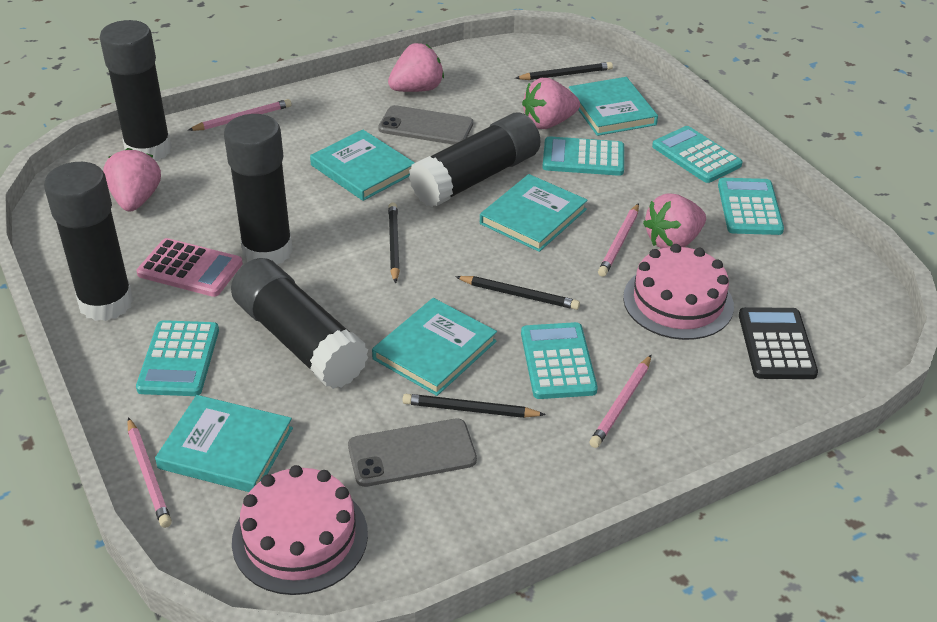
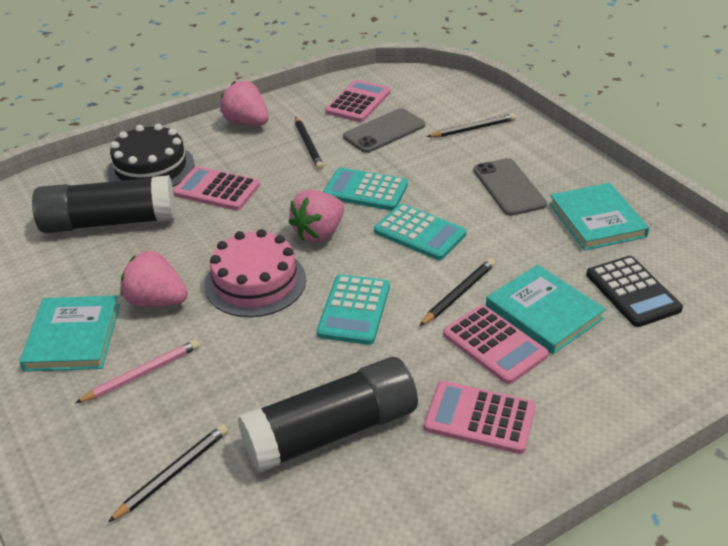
black cake: none = 0 -> [107,124,194,187] = 1
black glue stick: [44,162,133,321] [99,20,172,161] [224,114,293,264] [231,258,368,389] [409,112,541,208] = 5 -> [32,175,175,233] [238,357,418,473] = 2
pink cake: [232,465,368,595] [623,244,734,340] = 2 -> [205,229,306,317] = 1
pink calculator: [136,238,243,297] = 1 -> [173,166,260,211] [325,80,391,122] [424,381,536,454] [443,305,548,384] = 4
pink pencil: [128,417,172,528] [188,99,292,131] [589,355,651,448] [598,203,639,277] = 4 -> [75,339,200,404] = 1
pink strawberry: [103,148,161,212] [388,43,444,92] [522,78,580,129] [643,193,706,249] = 4 -> [120,251,188,307] [220,81,269,126] [289,190,344,243] = 3
turquoise book: [155,395,293,492] [310,129,415,201] [372,298,497,396] [480,174,588,252] [569,77,658,136] = 5 -> [19,296,120,372] [486,265,606,354] [549,183,649,251] = 3
turquoise calculator: [136,320,219,396] [521,322,598,399] [542,136,624,176] [652,126,743,183] [718,178,784,235] = 5 -> [317,275,390,345] [323,168,408,211] [374,204,466,260] = 3

